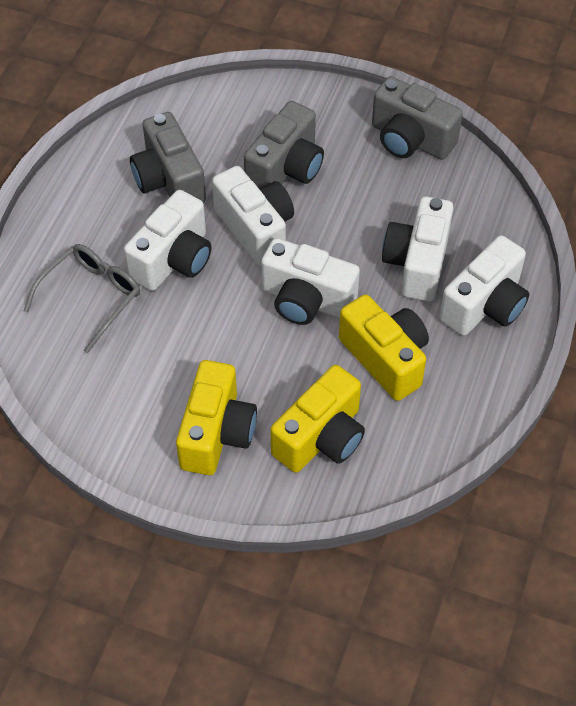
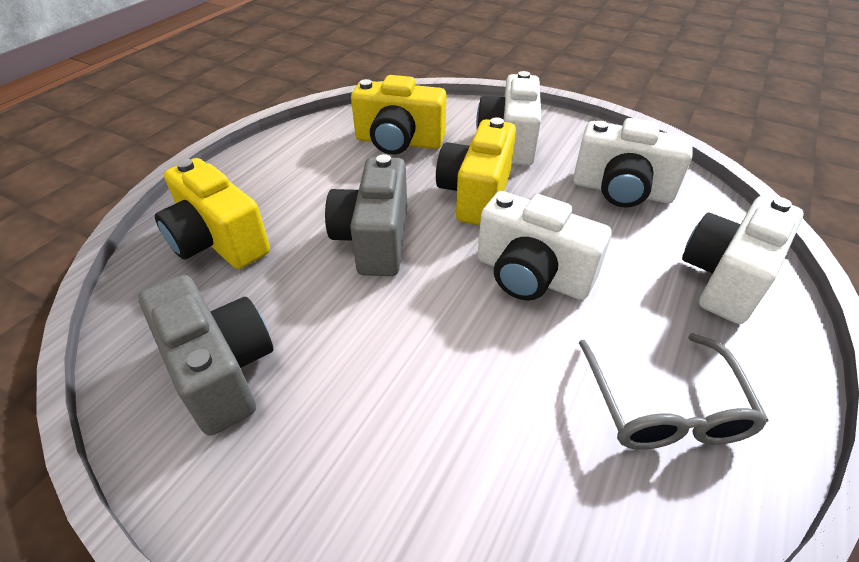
grey camera: [130,112,206,203] [244,101,324,188] [372,76,463,160] = 3 -> [138,275,273,436] [325,154,407,276] = 2
white camera: [124,190,212,291] [212,166,294,266] [261,238,360,325] [382,196,454,302] [439,235,529,336] = 5 -> [476,71,541,165] [477,191,611,301] [573,118,693,207] [682,196,804,324] = 4

